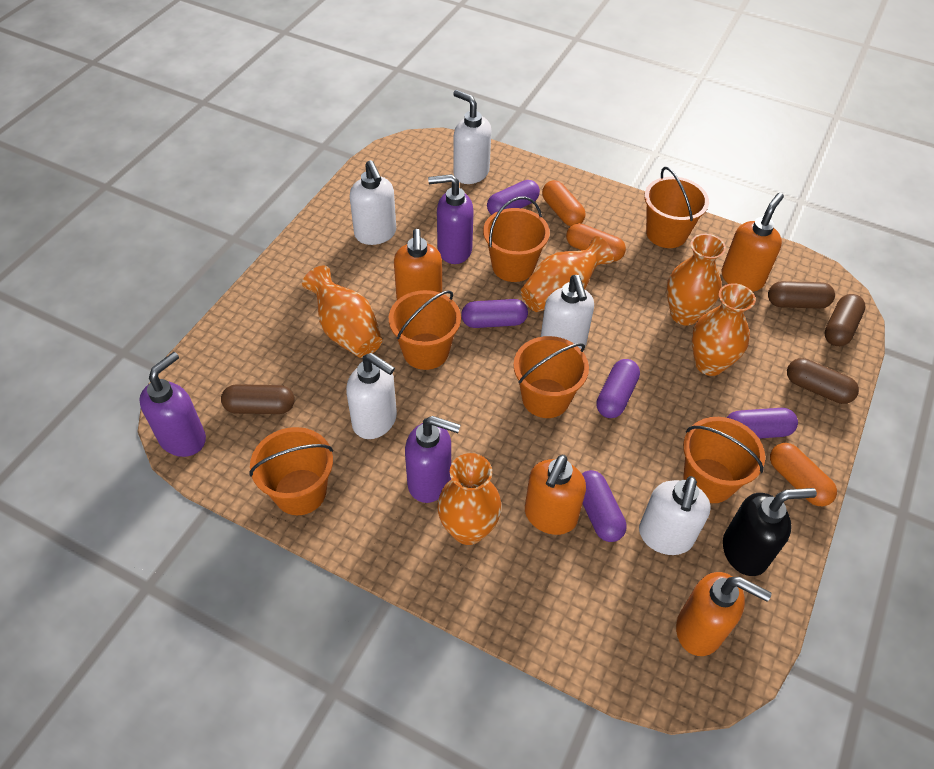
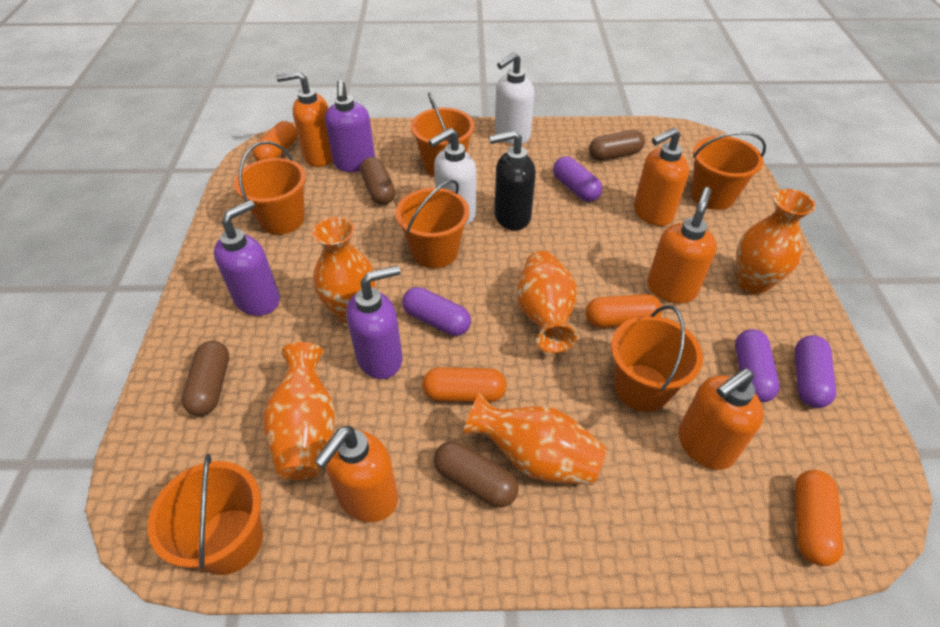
orange capsule: [542,180,586,226] [566,223,626,262] [770,443,837,506] = 3 -> [253,121,297,161] [422,367,507,402] [586,294,662,328] [795,470,844,566] = 4
orange soap dispenser: [394,229,442,300] [525,455,586,535] [676,572,772,656] [722,193,784,292] = 4 -> [276,71,333,167] [314,426,398,522] [634,128,689,226] [647,187,717,303] [678,368,764,470] = 5
purple capsule: [461,299,528,328] [487,180,540,215] [582,470,627,542] [596,359,640,418] [727,408,798,439] = 5 -> [402,287,471,336] [553,156,602,202] [735,329,780,402] [795,335,836,408] = 4
white soap dispenser: [346,353,397,439] [350,160,396,245] [453,90,492,184] [541,275,594,349] [639,476,710,555] = 5 -> [429,128,477,225] [495,52,534,144] = 2

